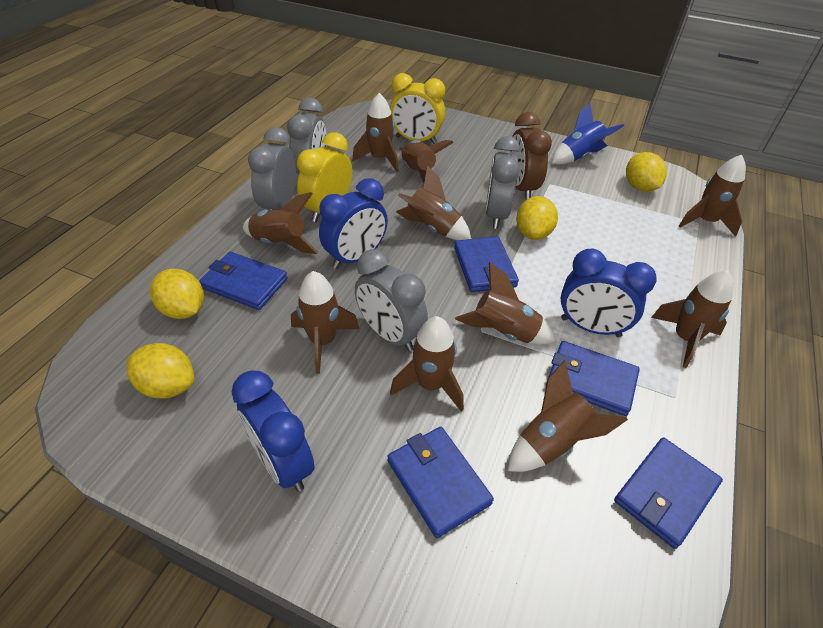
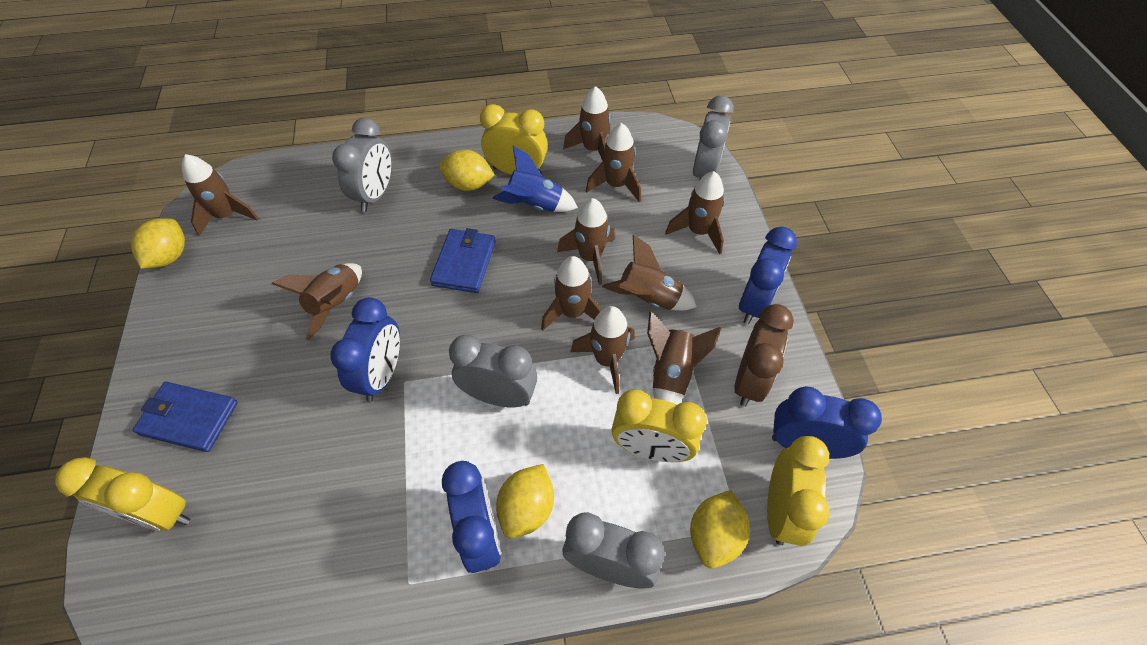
blue clock: [232,371,315,492] [319,178,388,269] [561,249,657,337] = 3 -> [331,297,400,401] [442,461,501,573] [739,227,797,324] [772,386,882,459] = 4
blue wallet: [199,252,288,310] [388,427,494,538] [454,236,519,292] [546,341,640,416] [614,437,723,549] = 5 -> [132,382,238,452] [430,228,496,293] = 2
yellow clock: [297,132,352,222] [390,73,445,144] = 2 -> [55,457,190,531] [480,104,548,175] [612,389,707,462] [767,436,829,546] = 4

